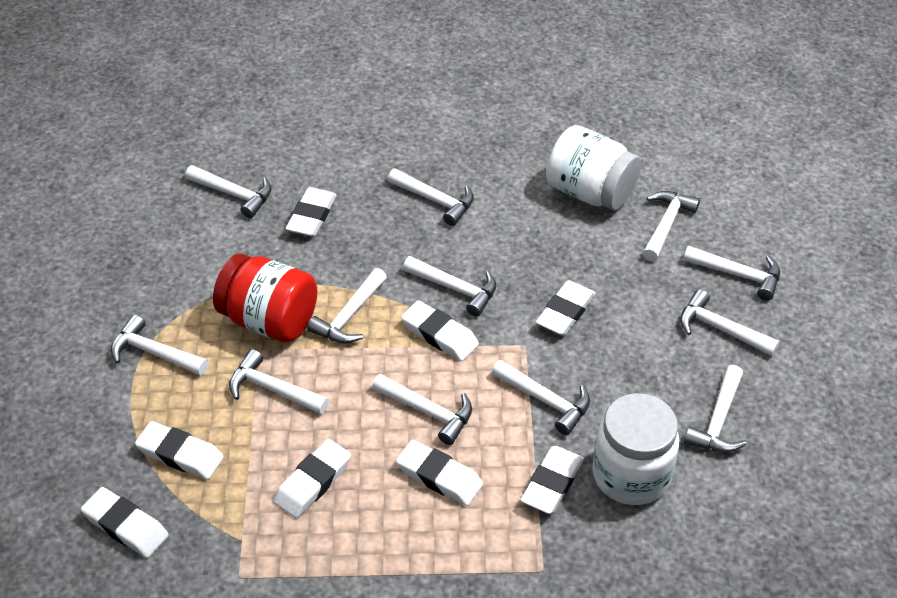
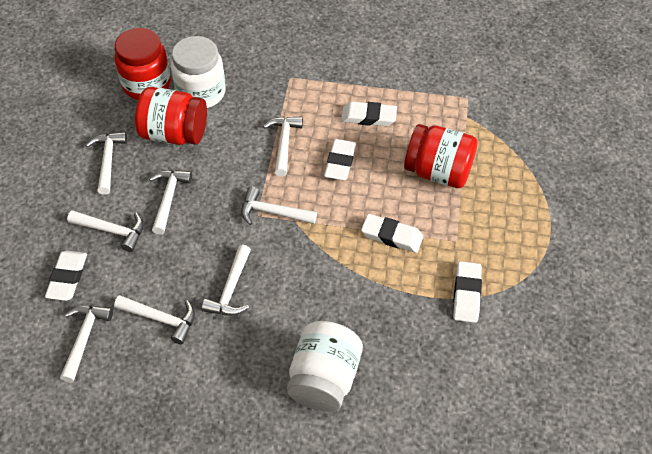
red jar: [213,254,317,343] = 1 -> [114,28,171,100] [135,87,207,145] [404,124,478,188] = 3
white eraser: [81,487,169,558] [135,421,224,479] [274,439,351,518] [285,187,337,236] [396,440,483,506] [401,300,479,361] [521,446,584,514] [536,280,596,335] = 8 -> [45,251,87,301] [324,139,356,180] [341,102,397,126] [361,214,423,253] [453,261,482,323] = 5
white hammer: [111,315,208,376] [185,165,271,218] [229,349,329,414] [307,268,387,344] [372,374,472,445] [388,168,474,226] [403,256,496,317] [492,360,590,435] [643,191,700,261] [680,289,780,356] [683,246,780,301] [684,365,747,453] = 12 -> [60,305,113,383] [67,210,143,252] [86,132,127,195] [114,295,195,344] [149,170,192,235] [202,245,251,316] [241,187,317,225] [263,116,303,177] = 8

